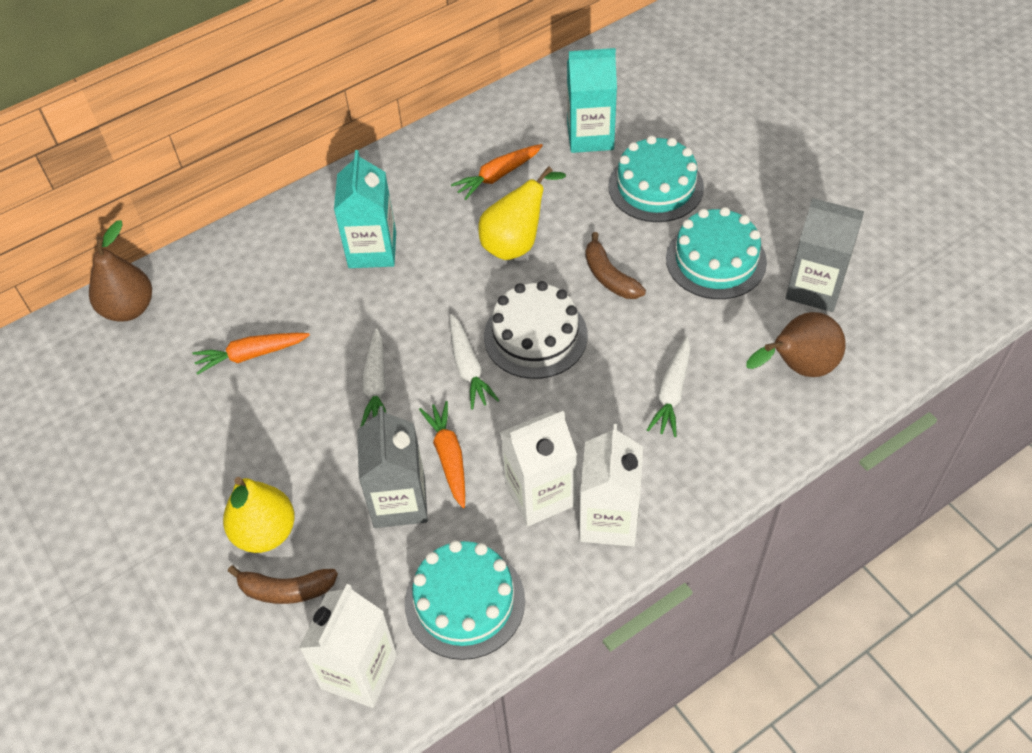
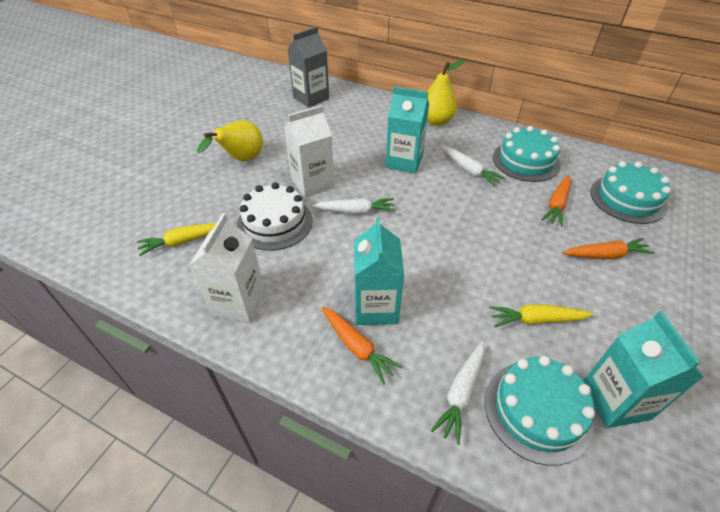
brown banana: [228,565,338,604] [586,232,646,299] = 2 -> none = 0
brown pear: [89,220,152,322] [746,312,846,377] = 2 -> none = 0
grey carton: [357,406,428,528] [786,198,864,312] = 2 -> [288,27,329,108] = 1
turquoise carton: [334,150,396,268] [567,48,617,153] = 2 -> [354,217,404,325] [386,87,429,174] [583,311,703,428] = 3
white carton: [299,584,397,708] [500,411,577,526] [580,424,643,547] = 3 -> [189,213,265,323] [284,105,334,198] = 2
yellow carrot: none = 0 -> [137,223,216,256] [489,304,594,327] = 2

